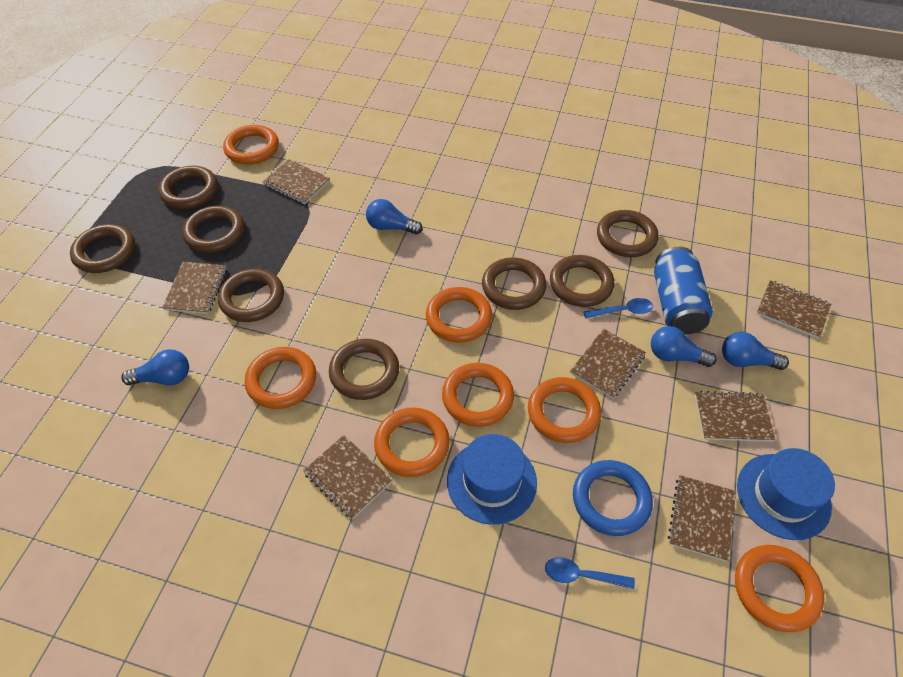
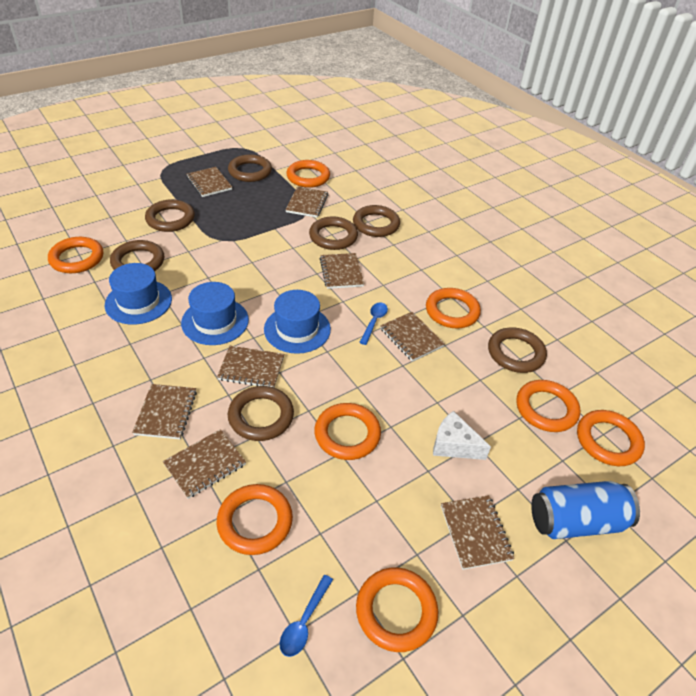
blue hat: [447,434,537,525] [737,448,835,540] = 2 -> [105,263,172,325] [181,282,249,345] [264,290,331,354] = 3
blue light bulb: [121,349,189,385] [366,199,423,235] [651,326,717,367] [722,332,789,370] = 4 -> none = 0
blue ring: [573,460,653,536] = 1 -> none = 0
brown notebook: [162,262,227,314] [263,159,330,204] [303,435,393,519] [570,329,646,399] [668,475,736,562] [695,391,775,442] [756,280,831,338] = 7 -> [132,384,197,439] [163,429,246,499] [187,167,232,197] [217,346,284,387] [285,186,328,218] [320,253,364,289] [380,312,445,362] [441,495,515,570] = 8
brown ring: [70,224,135,273] [158,166,218,209] [182,206,244,253] [218,269,284,322] [329,339,399,400] [482,257,546,310] [550,255,614,307] [597,210,659,257] = 8 -> [110,240,165,271] [145,199,195,232] [228,154,272,182] [228,386,294,441] [309,216,358,250] [353,205,400,237] [488,328,547,373] = 7
orange ring: [223,125,279,165] [245,347,316,409] [374,407,450,477] [426,287,492,343] [442,363,514,427] [528,377,601,443] [735,545,824,632] = 7 -> [48,237,103,273] [217,484,293,555] [286,160,330,188] [314,403,381,460] [356,567,438,652] [426,288,481,328] [516,380,580,432] [577,410,645,466] = 8
white cheese: none = 0 -> [433,411,491,460] = 1

